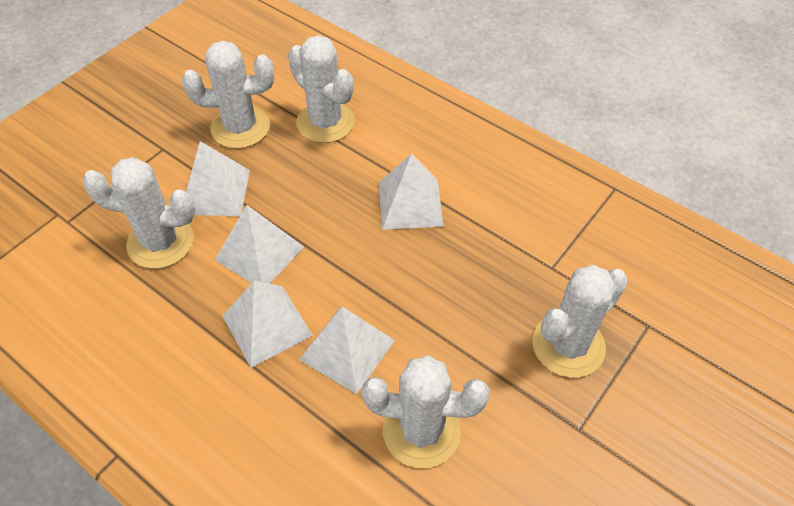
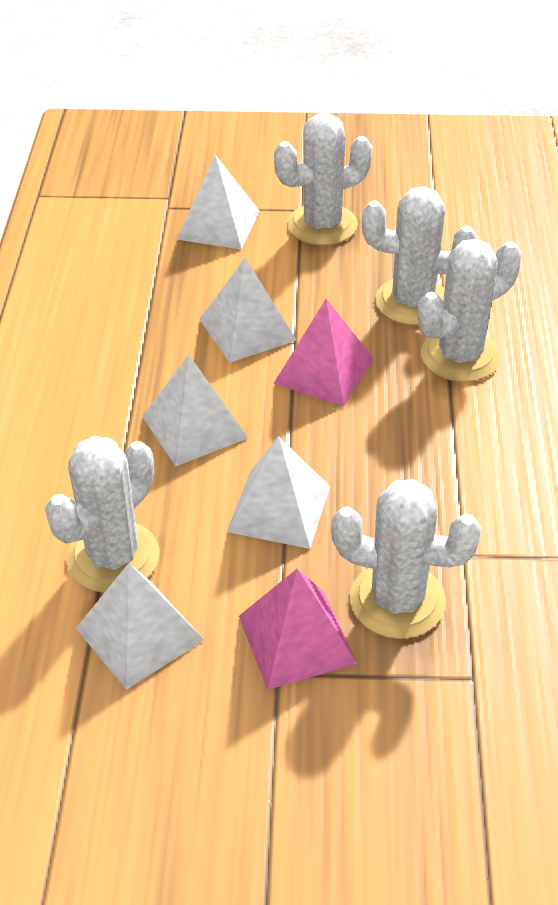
pink pyramid: none = 0 -> [239,569,357,690] [273,299,374,406] = 2

